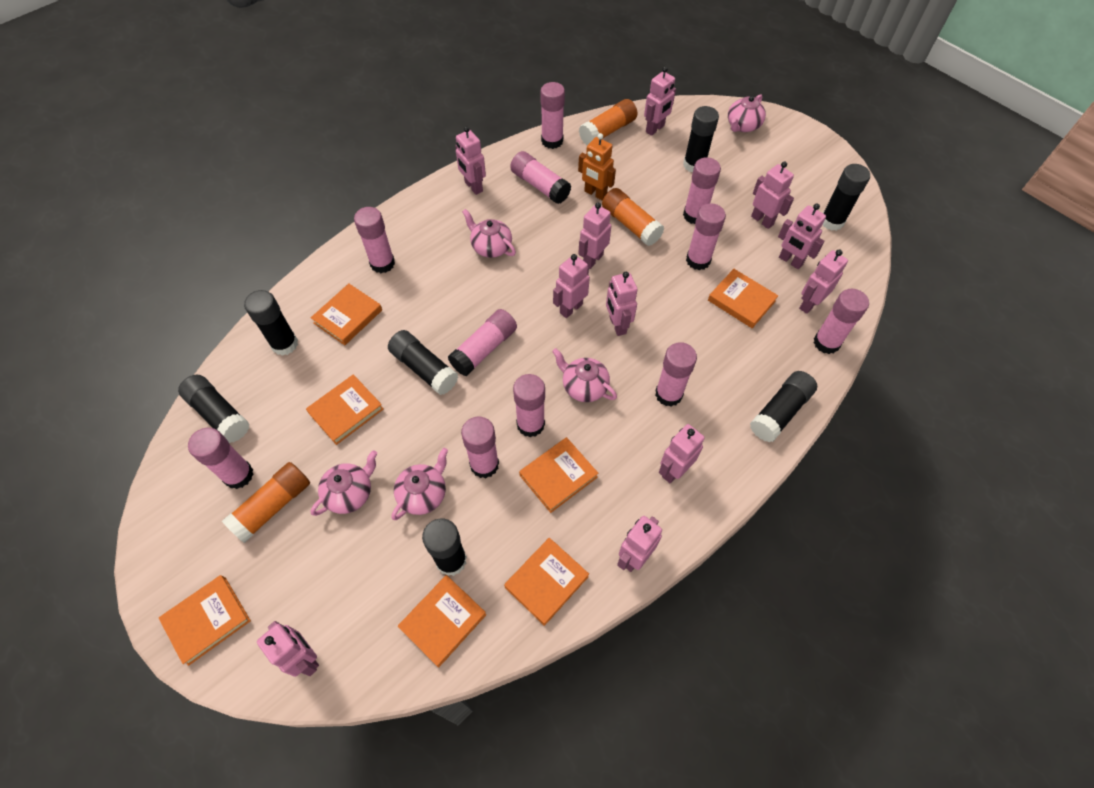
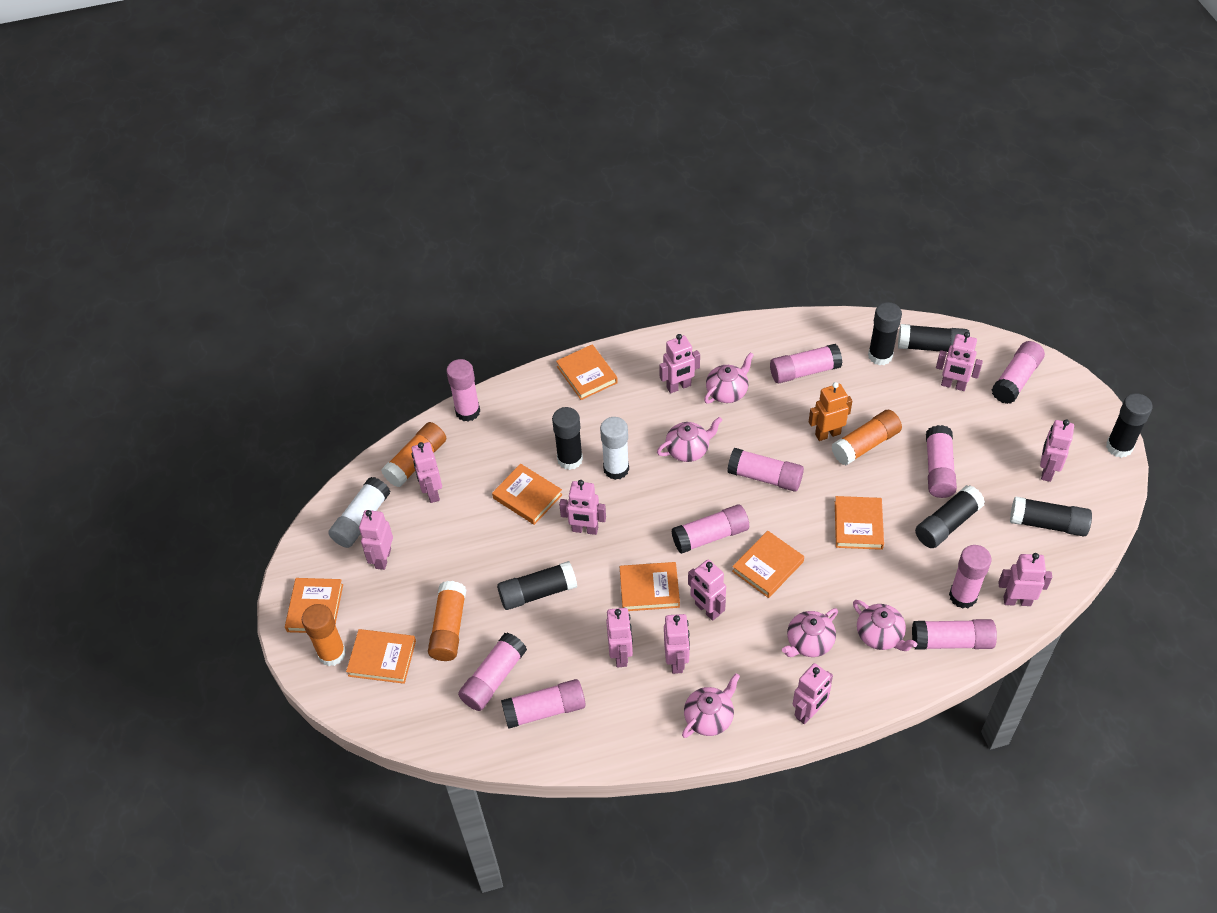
orange glue stick: [222,462,310,543] [579,99,637,145] [602,188,664,246] = 3 -> [302,604,346,666] [381,422,446,487] [428,581,467,661] [832,410,902,465] = 4
pink glue stick: [188,428,254,489] [354,207,395,273] [448,309,517,376] [461,417,499,478] [510,151,571,204] [513,374,545,437] [541,82,565,149] [655,342,697,407] [683,157,721,224] [686,203,726,270] [814,289,869,354] = 11 -> [446,359,480,422] [458,633,527,711] [501,679,586,729] [671,504,749,554] [727,448,804,492] [770,344,842,383] [912,619,997,650] [926,425,957,498] [949,545,992,609] [992,341,1045,404] = 10
white glue stick: none = 0 -> [328,477,390,548] [600,417,629,480] = 2

